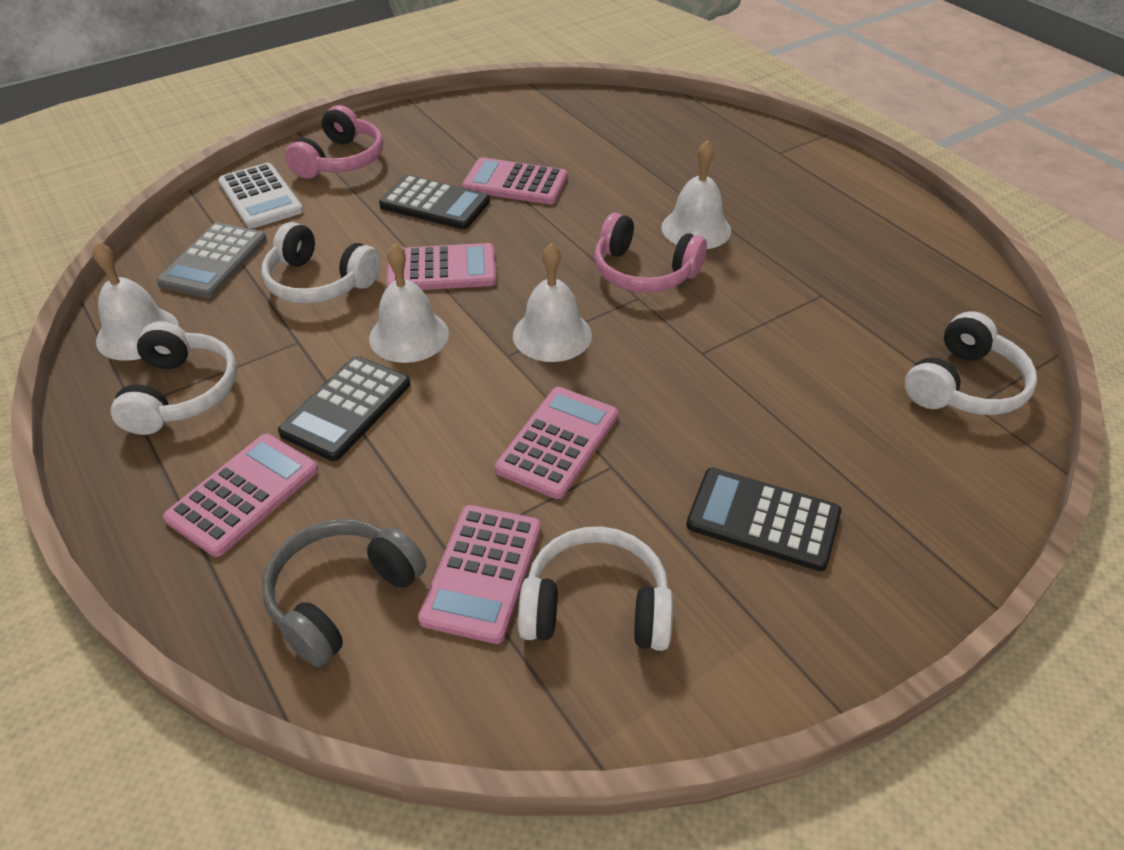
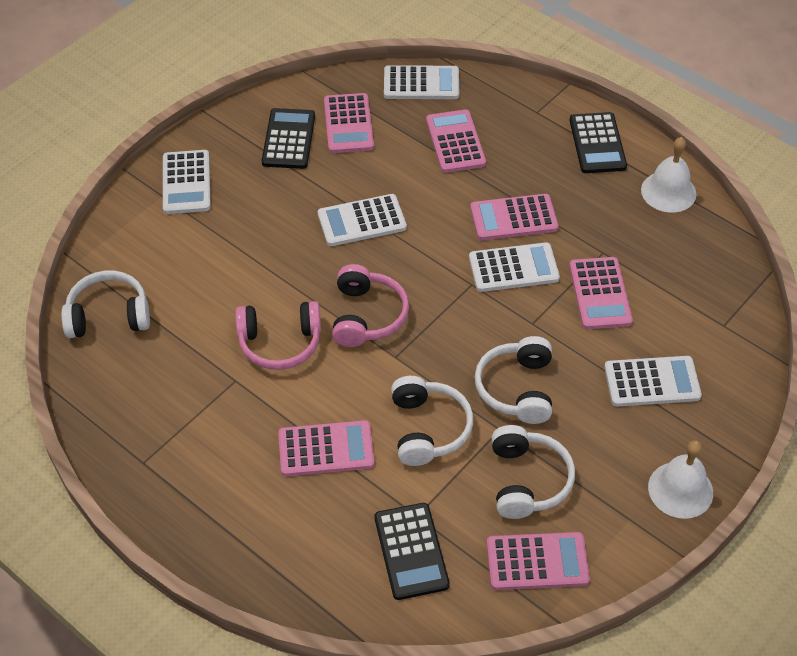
grey calculator: [156,222,267,298] = 1 -> none = 0
grey headphones: [262,519,426,667] = 1 -> none = 0
pink calculator: [163,434,318,557] [386,243,496,290] [418,505,541,644] [462,157,567,204] [495,387,618,499] = 5 -> [278,420,374,476] [324,93,374,153] [426,109,486,173] [470,194,558,240] [487,532,590,590] [569,257,633,329] = 6
white bell: [93,242,179,361] [369,244,449,363] [513,243,592,362] [661,140,731,249] = 4 -> [641,137,696,213] [648,440,713,519] = 2
white calculator: [218,163,303,229] = 1 -> [163,150,211,214] [318,194,407,246] [384,65,459,99] [469,242,560,292] [604,356,702,406] = 5

